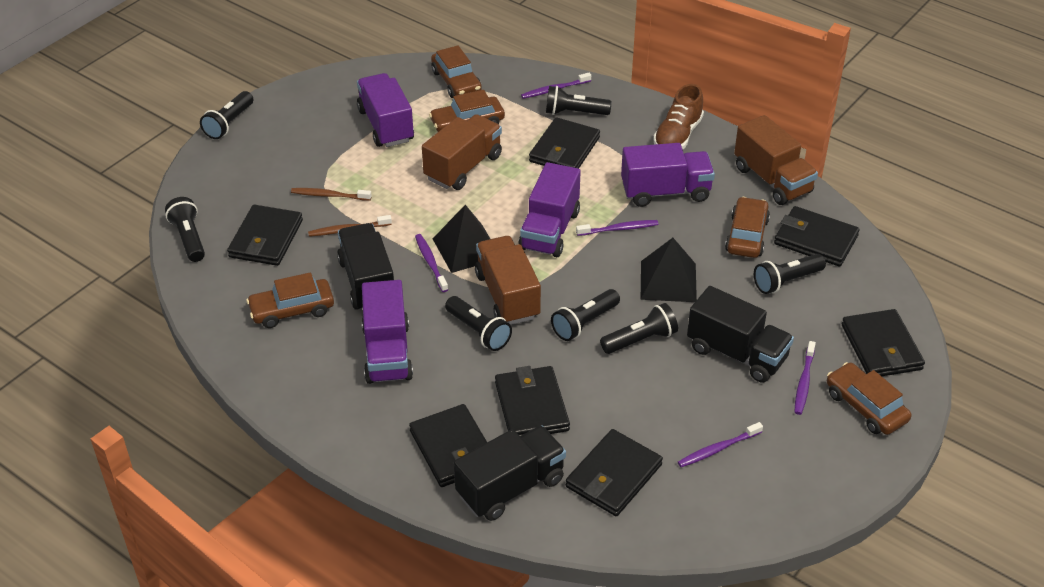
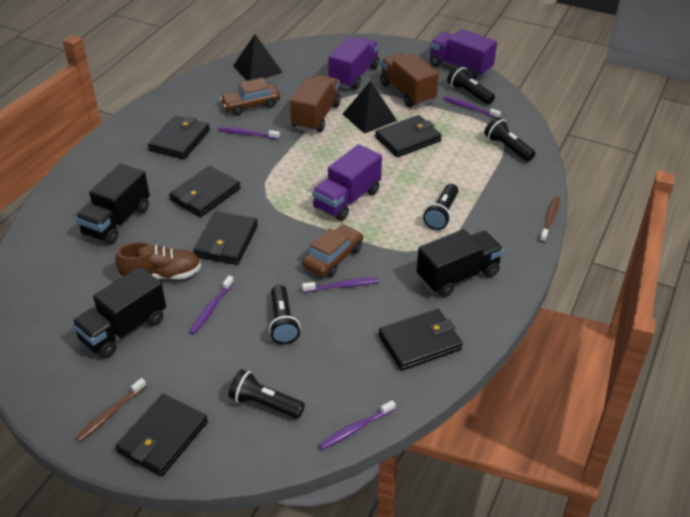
black flashlight: [165,197,205,262] [200,91,253,139] [445,296,512,351] [546,86,612,115] [551,289,620,341] [600,303,678,354] [754,254,826,294] = 7 -> [229,369,305,419] [269,285,300,344] [423,184,458,230] [447,65,495,105] [484,117,536,161] = 5
black wallet: [227,205,303,266] [409,404,487,487] [495,366,570,436] [529,117,600,168] [566,429,663,516] [774,206,860,267] [842,309,925,376] = 7 -> [116,394,208,476] [148,116,210,159] [169,166,241,217] [194,212,258,265] [375,115,442,157] [379,309,463,371] = 6
brown car: [246,272,334,328] [429,90,505,132] [431,45,482,98] [725,197,770,258] [827,362,912,435] = 5 -> [220,78,280,115] [302,224,363,277] = 2
brown truck: [422,114,502,190] [475,236,541,325] [734,115,818,205] = 3 -> [290,75,341,132] [380,53,439,107] = 2
purple truck: [357,73,414,147] [362,280,413,384] [518,162,581,257] [621,143,715,207] = 4 -> [312,144,382,221] [328,37,379,90] [429,29,497,80] = 3

